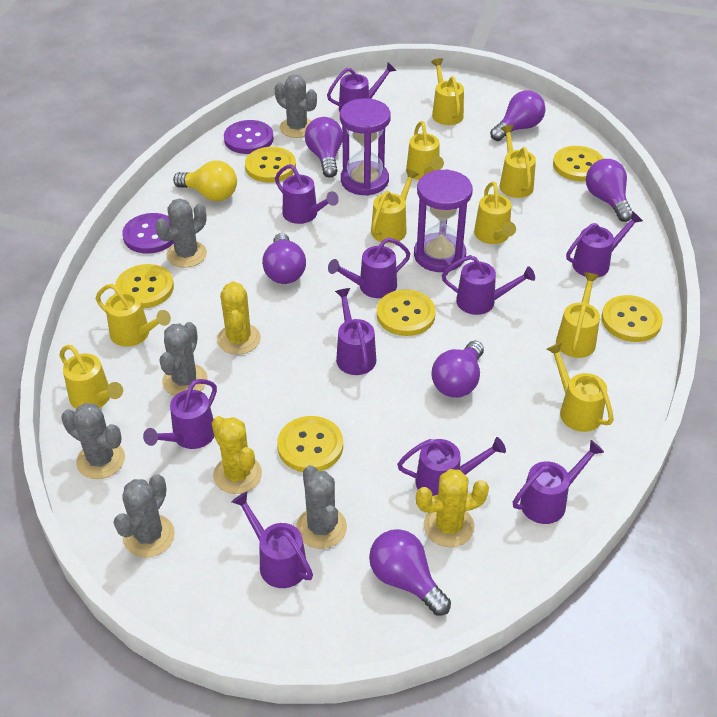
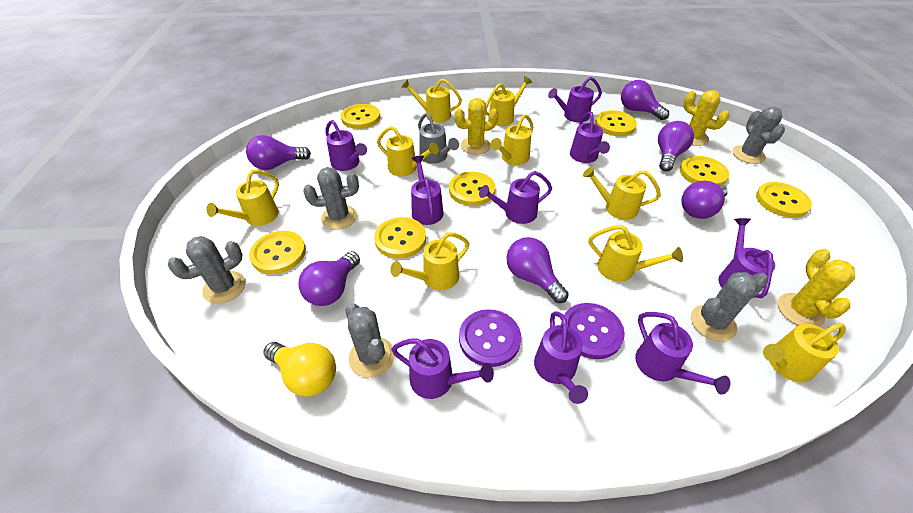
grey cactus: [61,403,125,479] [113,474,175,557] [155,198,207,268] [159,322,207,396] [275,74,317,138] [296,465,347,549] = 6 -> [168,236,245,304] [303,167,359,230] [345,304,395,378] [691,272,768,341] [732,106,785,164] = 5
grey watering can: none = 0 -> [418,113,459,164] = 1
purple hourglass: [340,98,391,196] [414,169,473,272] = 2 -> none = 0
purple watering can: [143,379,217,449] [232,492,313,588] [275,164,339,224] [327,62,396,112] [328,238,411,298] [335,288,376,375] [397,437,506,496] [442,255,535,315] [513,440,604,524] [566,212,643,277] = 10 -> [325,120,367,171] [391,338,494,399] [411,156,444,225] [479,171,552,224] [534,311,588,404] [548,77,602,123] [570,112,610,163] [635,312,730,395] [718,218,775,299] = 9
yellow button: [115,264,174,308] [245,147,296,183] [277,416,343,472] [377,290,436,336] [553,146,604,182] [601,295,663,342] = 6 -> [249,231,306,274] [341,104,380,129] [374,217,426,258] [449,172,495,206] [595,110,637,136] [680,156,729,185] [756,182,812,218] = 7

